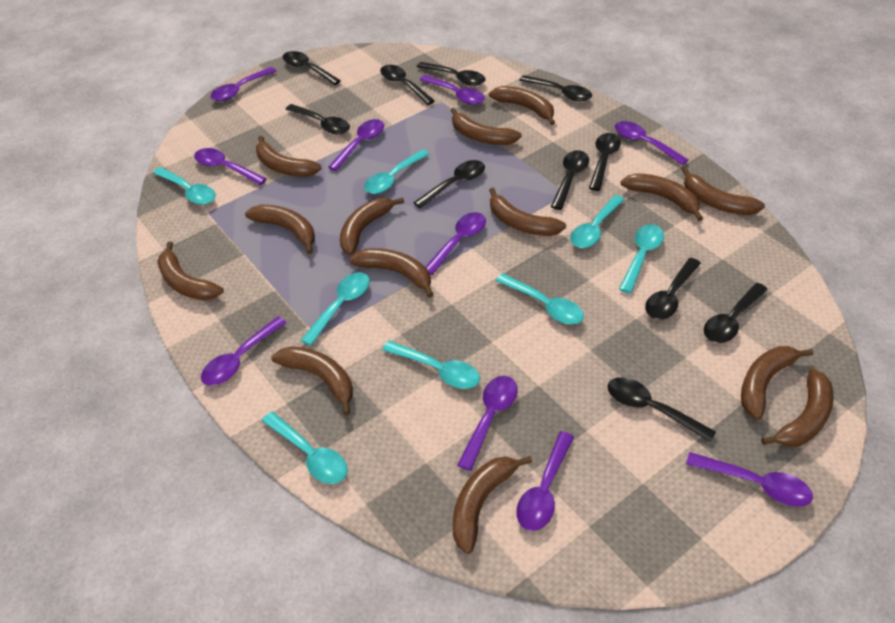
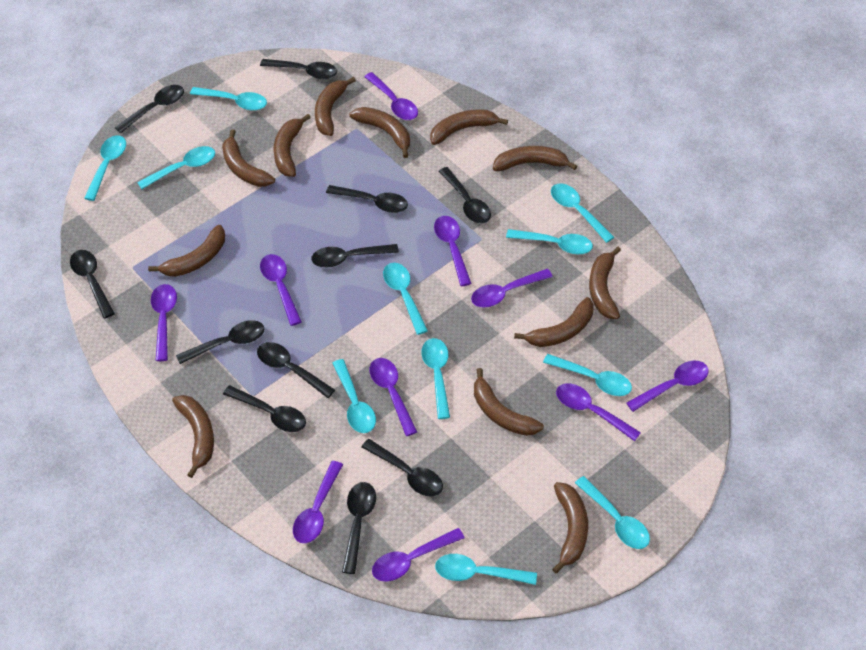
brown banana: [157,242,224,300] [245,205,315,254] [256,136,322,177] [271,346,353,416] [340,197,404,255] [349,248,434,298] [451,108,522,145] [453,456,532,554] [489,86,555,125] [489,188,566,236] [621,173,703,221] [682,167,765,215] [741,346,813,420] [761,368,834,447] = 14 -> [148,225,225,277] [172,395,214,478] [222,129,275,187] [273,114,311,177] [315,77,356,136] [349,107,410,158] [430,109,508,145] [474,368,544,436] [493,146,577,171] [514,297,594,347] [552,482,588,573] [589,247,621,319] = 12
turquoise spoon: [153,167,216,205] [262,412,348,484] [301,272,370,346] [364,150,429,194] [382,341,480,389] [496,273,584,324] [570,195,625,248] [619,224,664,293] = 8 -> [84,135,126,201] [137,146,215,189] [190,87,267,111] [332,359,376,433] [383,263,428,335] [421,338,450,419] [435,554,537,585] [506,229,593,255] [543,354,632,396] [551,184,614,243] [575,476,650,549] = 11

